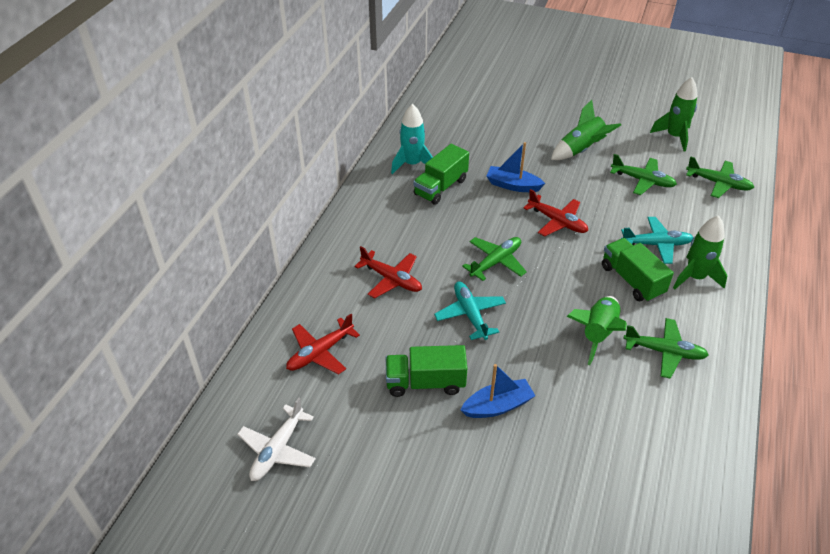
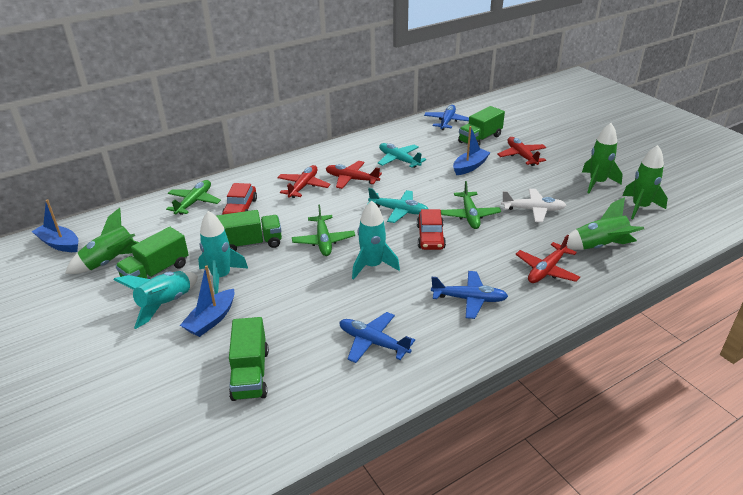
blue boat: [461,364,535,418] [486,142,546,192] = 2 -> [32,199,78,252] [180,265,235,337] [453,126,491,175] = 3
blue plane: none = 0 -> [339,312,415,363] [424,105,469,130] [431,271,508,319] = 3
green plane: [462,237,527,281] [610,154,677,195] [623,318,709,379] [686,156,755,198] = 4 -> [166,180,221,215] [292,204,355,256] [441,181,501,229] = 3
green truck: [386,345,468,397] [413,144,469,205] [602,238,674,302] = 3 -> [115,227,189,279] [216,210,282,251] [229,317,269,401] [458,106,505,146] = 4
red car: none = 0 -> [222,183,257,215] [417,209,446,250] = 2
red plane: [286,314,360,374] [354,246,422,298] [524,189,588,236] = 3 -> [277,165,330,198] [326,161,382,189] [497,137,547,166] [515,235,580,283] = 4
turquoise rocket: [391,104,433,174] = 1 -> [114,271,198,329] [198,211,248,294] [352,200,400,280] = 3

